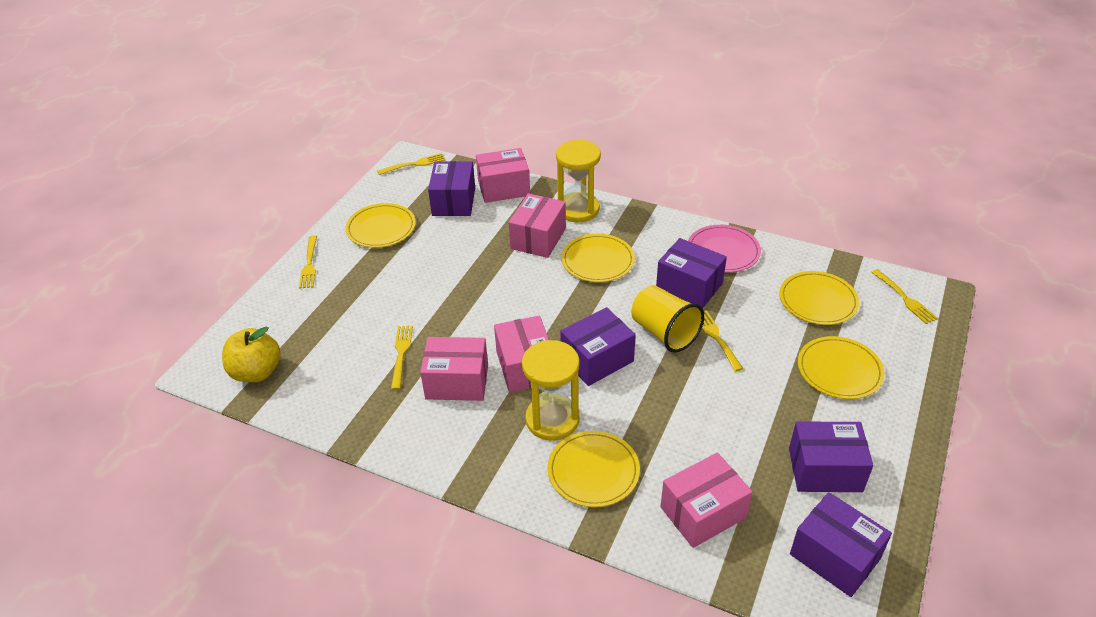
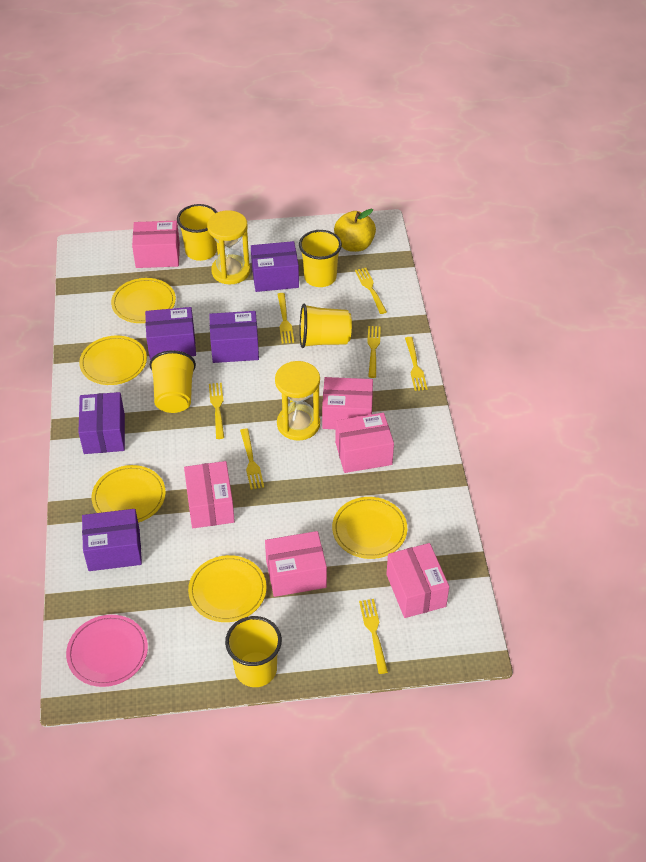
pink box: [420,337,488,401] [476,148,530,203] [494,315,549,392] [508,193,566,258] [661,452,753,548] = 5 -> [132,221,180,268] [184,461,235,528] [265,531,327,597] [322,377,373,429] [335,413,394,473] [386,543,449,618] = 6
yellow cup: [631,285,704,353] = 1 -> [150,350,196,413] [177,204,217,261] [225,616,282,687] [299,230,342,287] [300,304,352,348] = 5
yellow fork: [299,235,317,289] [377,153,445,175] [391,326,413,390] [702,310,743,371] [871,269,938,324] = 5 -> [209,383,224,439] [240,428,264,490] [277,293,294,344] [355,268,387,314] [359,599,388,674] [367,326,381,378] [405,337,428,391] = 7

